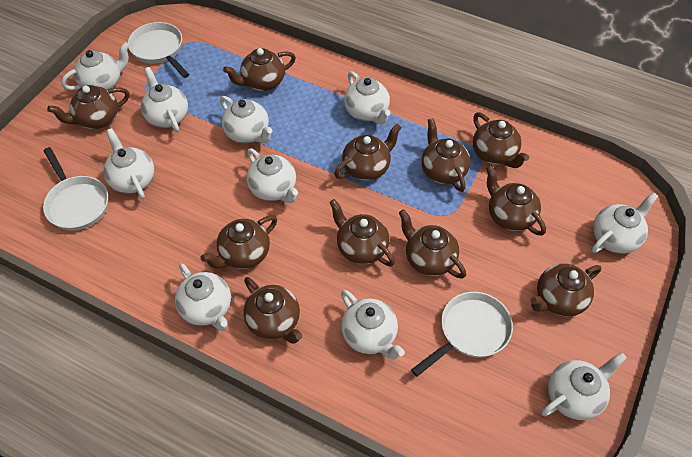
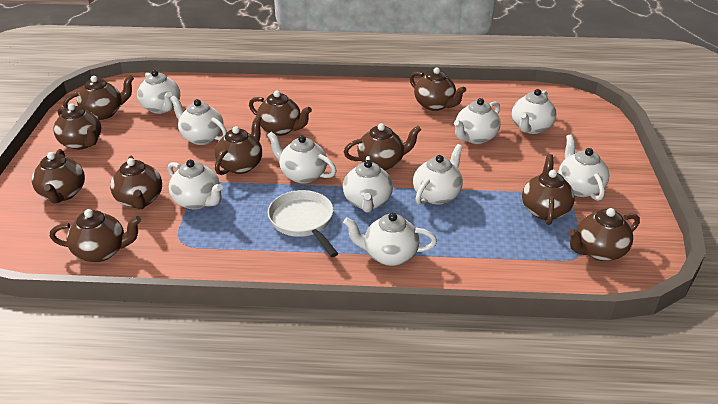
white pan: [43,147,108,231] [128,22,189,78] [411,292,513,377] = 3 -> [268,190,339,257] = 1

